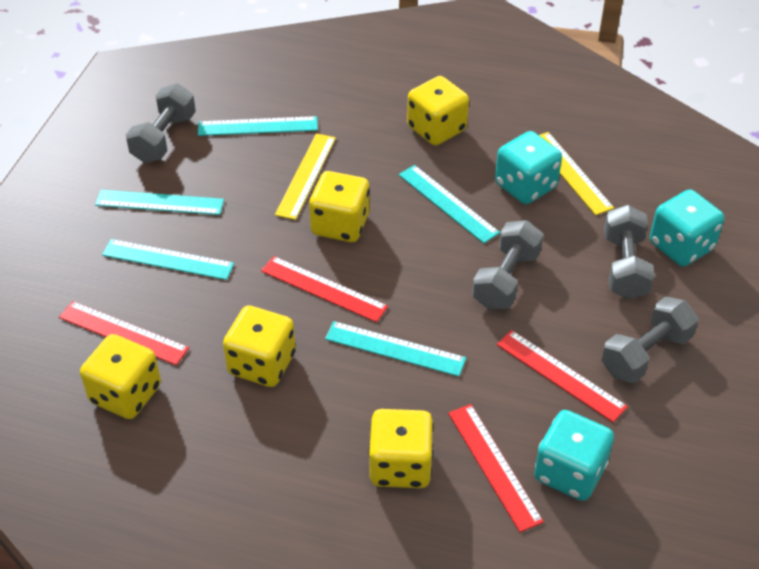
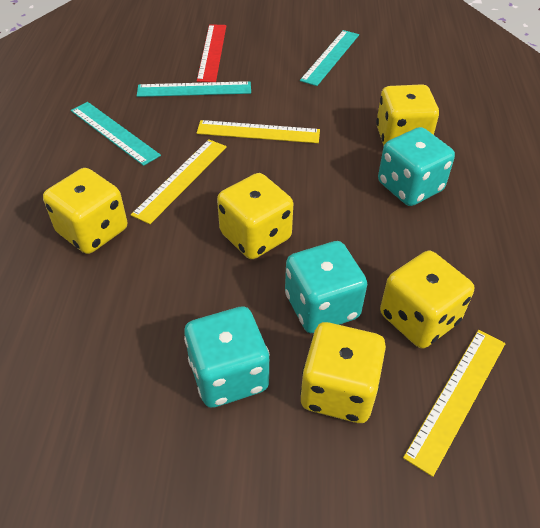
grey dumbbell: [126,84,196,163] [472,220,543,310] [601,297,698,383] [604,205,654,299] = 4 -> none = 0
red ruler: [59,301,189,365] [261,256,388,322] [448,404,544,532] [497,330,628,422] = 4 -> [197,24,226,82] = 1
turquoise ruler: [95,190,224,215] [102,239,234,280] [198,116,318,136] [325,321,466,377] [399,165,500,243] = 5 -> [71,102,161,166] [137,81,251,97] [300,30,359,86] = 3
yellow ruler: [275,133,336,220] [539,132,614,215] = 2 -> [131,139,227,224] [197,120,320,143] [403,330,506,477] = 3

